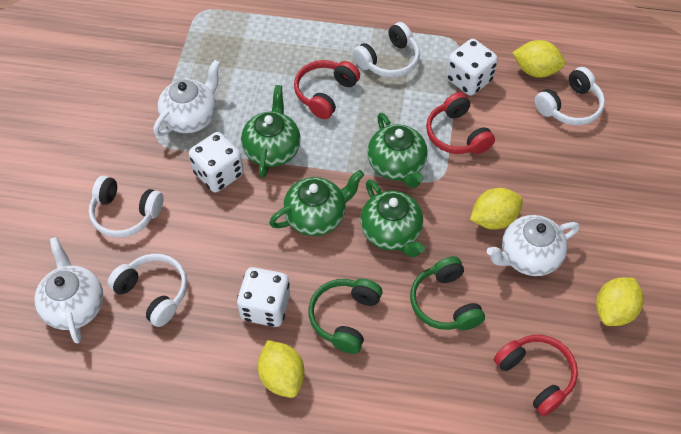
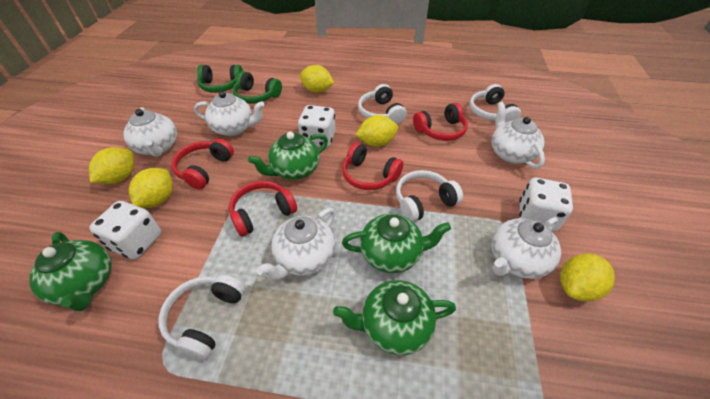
red headphones: [294,60,360,119] [426,92,495,154] [494,335,578,416] = 3 -> [171,139,234,190] [229,181,297,237] [342,142,403,190] [413,103,468,141] = 4
white teapot: [35,237,103,344] [153,60,220,136] [487,215,580,276] = 3 -> [123,107,177,157] [194,91,265,136] [257,208,335,281] [492,102,545,169] [492,217,561,279] = 5
yellow lemon: [258,340,305,398] [470,188,523,229] [512,40,565,78] [596,277,643,326] = 4 -> [89,147,134,184] [129,168,173,208] [300,65,334,93] [356,115,398,147] [560,253,615,301] = 5

